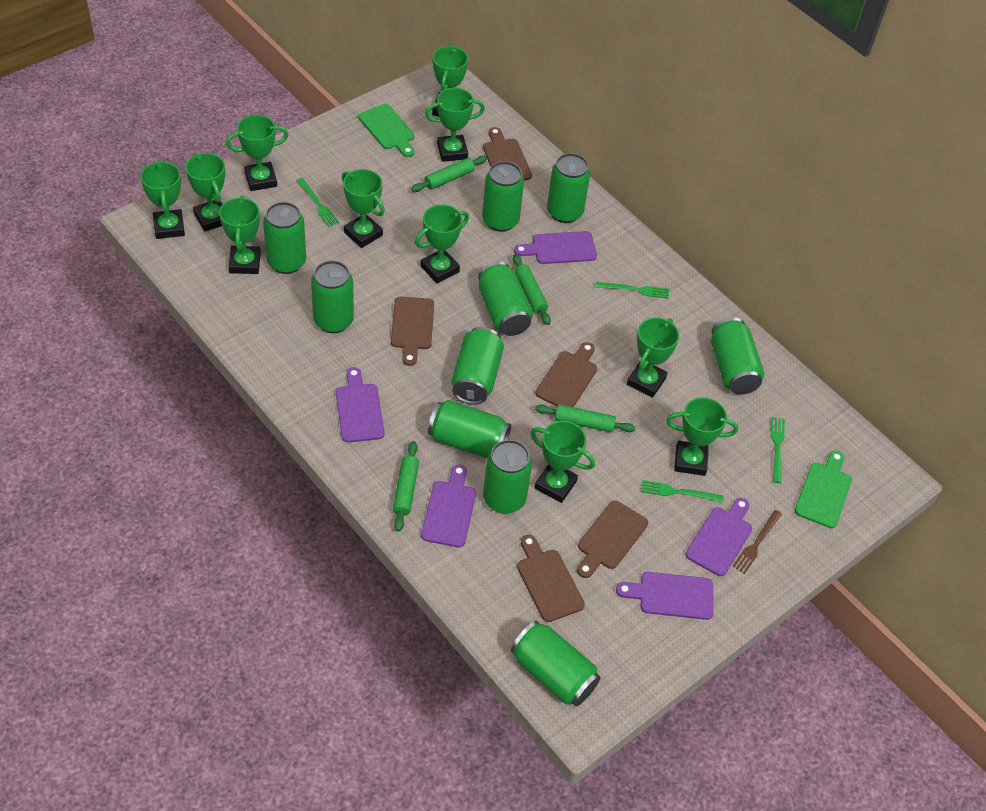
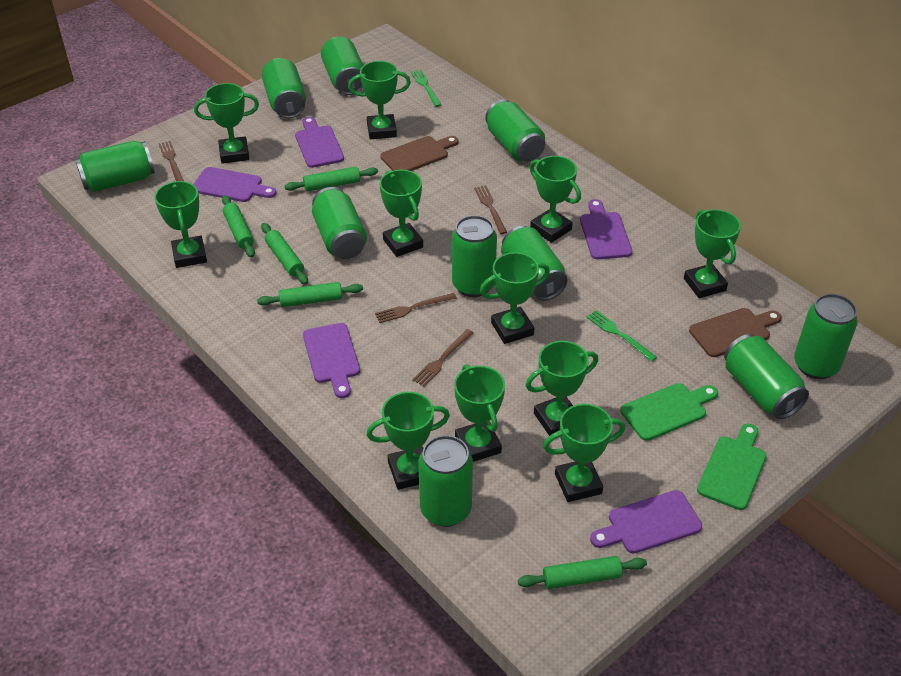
brown cutting board: [391,297,434,366] [483,127,532,181] [517,535,585,622] [535,342,597,407] [577,501,648,578] = 5 -> [380,136,458,171] [689,308,782,357] = 2
brown fork: [732,510,782,574] = 1 -> [159,141,184,181] [375,293,457,323] [412,329,473,387] [474,186,507,234] = 4
green fork: [296,178,339,227] [596,282,669,299] [641,480,723,503] [771,417,785,483] = 4 -> [411,69,441,107] [586,310,657,362] = 2
green rolling pin: [393,441,419,532] [411,156,487,192] [513,254,551,325] [535,404,635,432] = 4 -> [222,195,255,258] [257,282,363,307] [261,223,308,285] [285,167,378,191] [518,556,647,589] = 5

